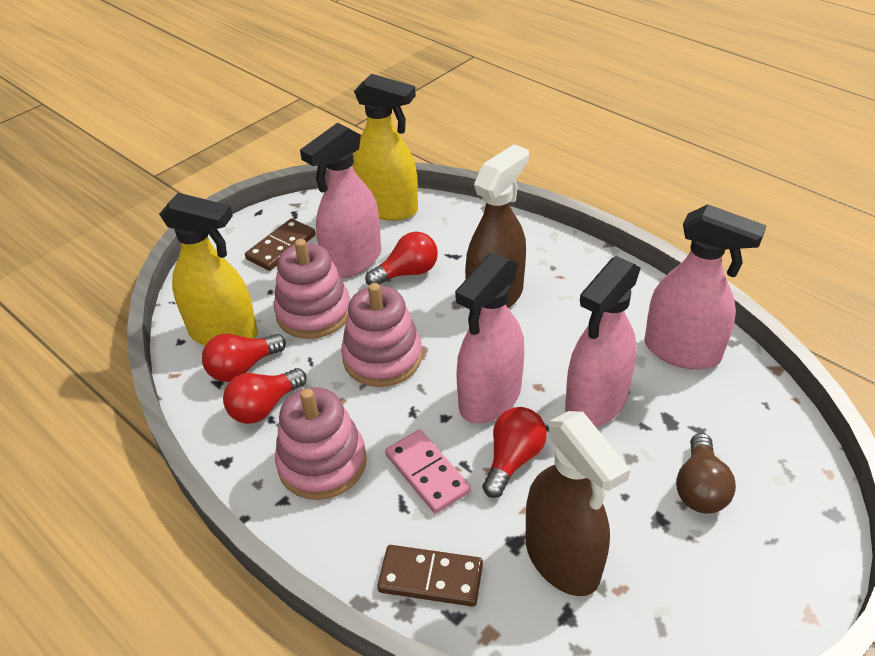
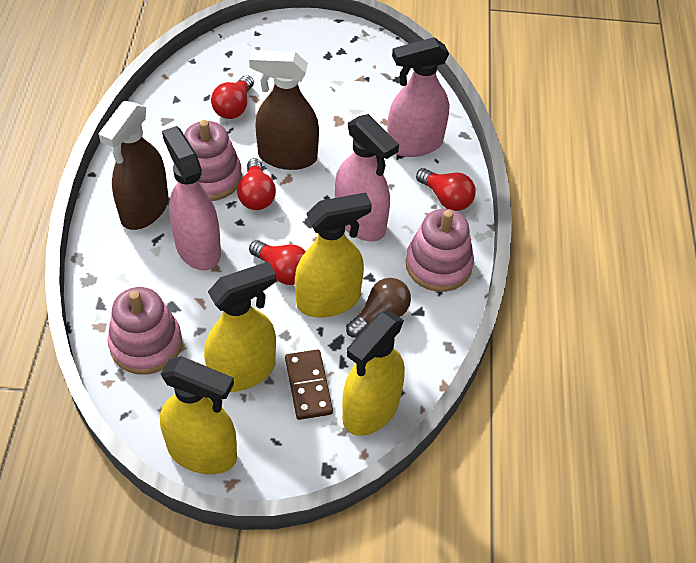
brown domino: [245,218,316,271] [377,545,483,607] = 2 -> [285,349,333,420] = 1
pink domino: [385,430,471,514] = 1 -> none = 0
pink spray bottle: [300,123,381,278] [455,252,524,423] [565,256,641,427] [644,204,766,370] = 4 -> [162,126,221,270] [335,114,399,242] [387,37,449,157] = 3
yellow spray bottle: [159,193,258,346] [352,74,418,221] = 2 -> [160,356,237,474] [204,262,276,392] [295,192,372,318] [342,311,405,436] = 4

